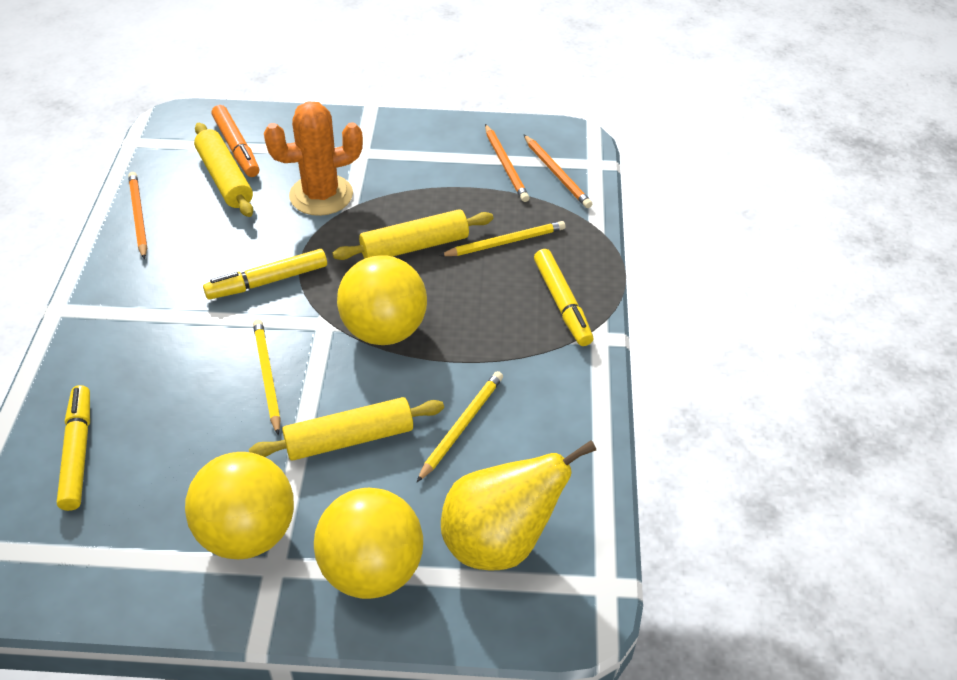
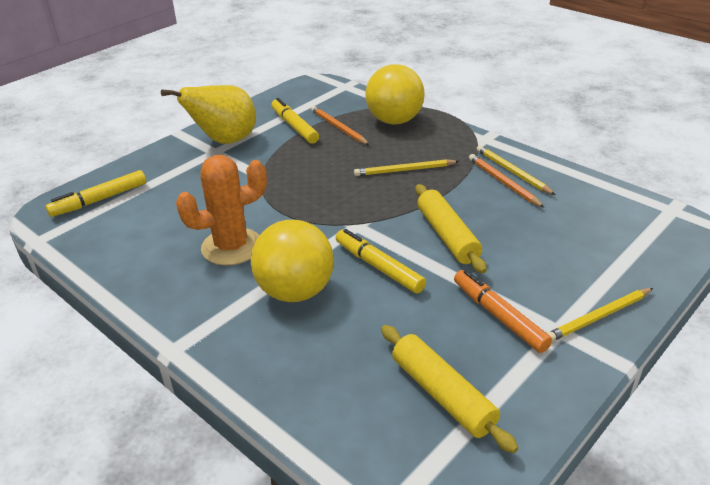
orange pencil: [128,172,147,259] [485,124,530,202] [524,135,592,208] = 3 -> [311,106,369,145] [469,154,545,208] = 2
yellow ball: [185,452,294,559] [314,488,423,599] [337,255,427,345] = 3 -> [251,220,334,302] [365,64,424,125] = 2
yellow rolling pin: [194,123,253,217] [249,397,444,461] [332,209,493,260] = 3 -> [381,325,518,453] [416,184,487,274] = 2

